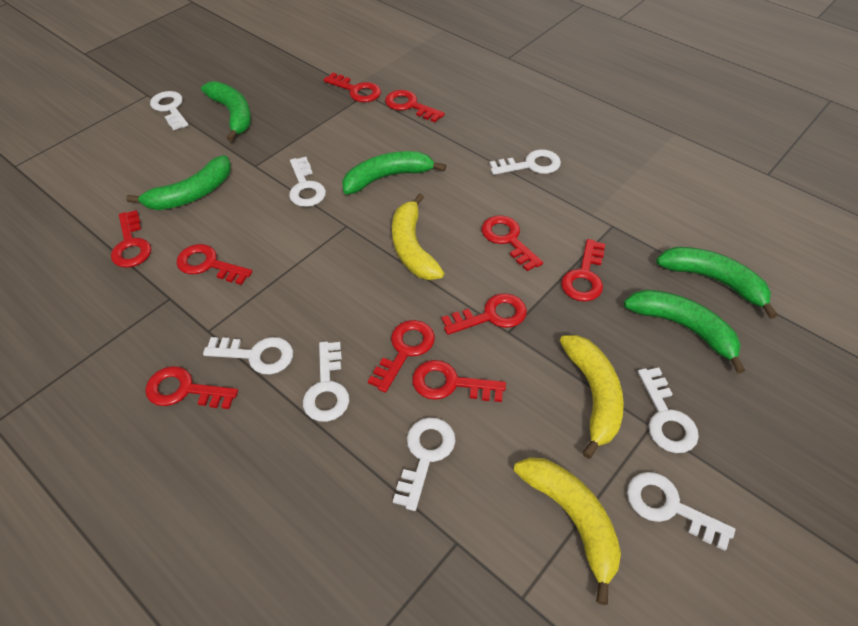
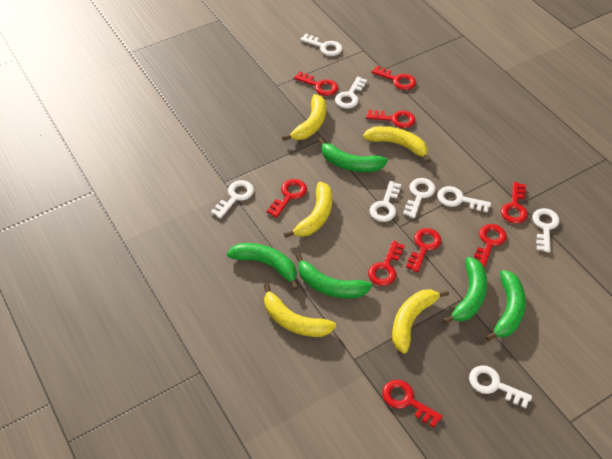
red key: [111,210,151,268] [145,366,238,409] [176,244,252,285] [324,73,381,102] [368,320,435,393] [385,90,445,122] [412,360,506,402] [442,293,527,335] [482,215,543,271] [561,239,605,301] = 10 -> [267,179,307,218] [294,72,338,96] [366,110,416,128] [368,241,405,286] [371,66,416,90] [382,380,443,428] [406,228,441,272] [474,224,507,268] [501,182,528,224] = 9
yellow banana: [392,193,444,280] [514,457,621,605] [560,335,624,459] = 3 -> [264,283,336,337] [282,94,326,141] [284,182,332,238] [363,126,431,163] [392,289,449,354] = 5

